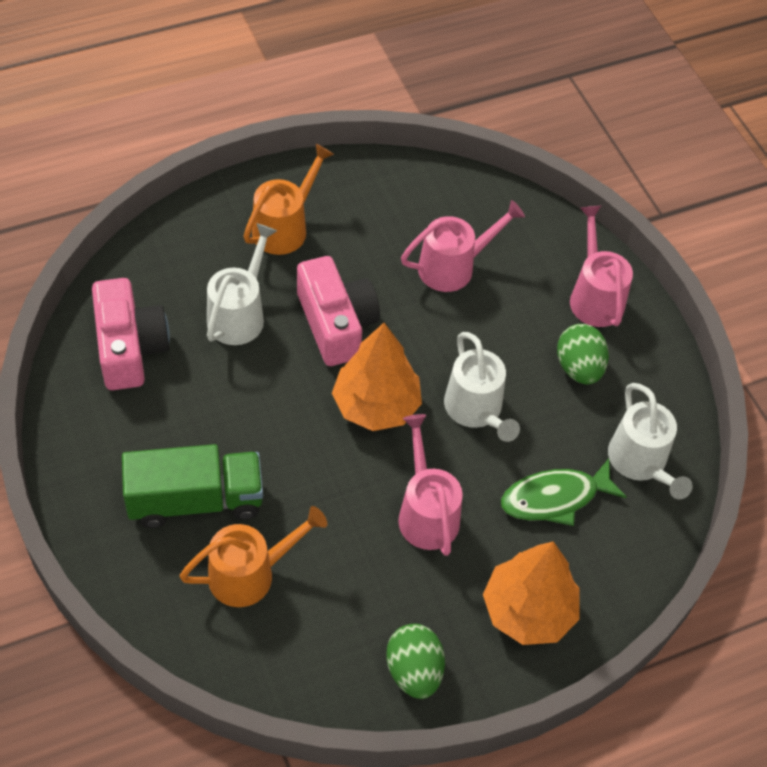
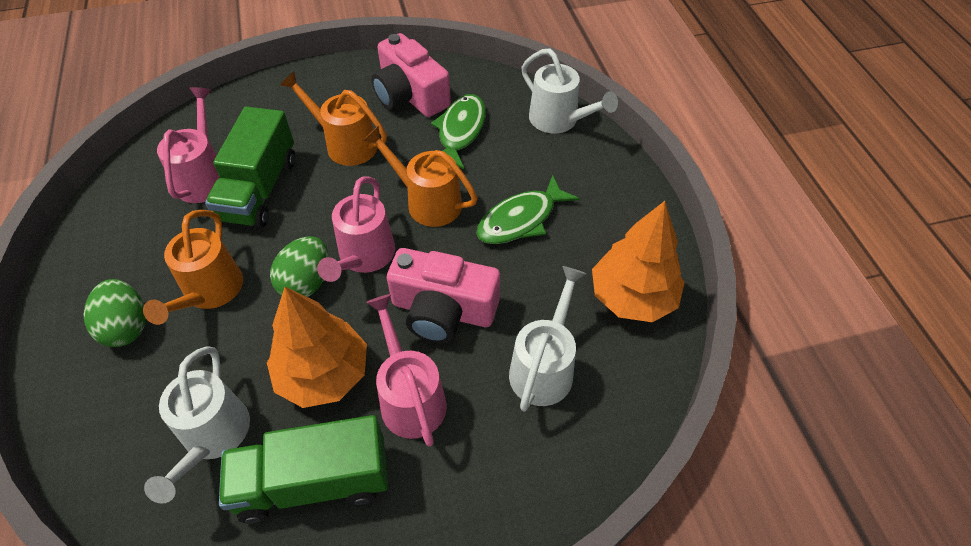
green fish: [501,459,627,526] = 1 -> [431,94,486,169] [476,175,580,244] = 2
green truck: [122,444,263,528] = 1 -> [205,106,295,228] [219,415,388,524] = 2
orange watering can: [180,506,327,607] [244,144,334,255] = 2 -> [143,210,243,325] [280,71,387,166] [363,126,478,227] = 3

